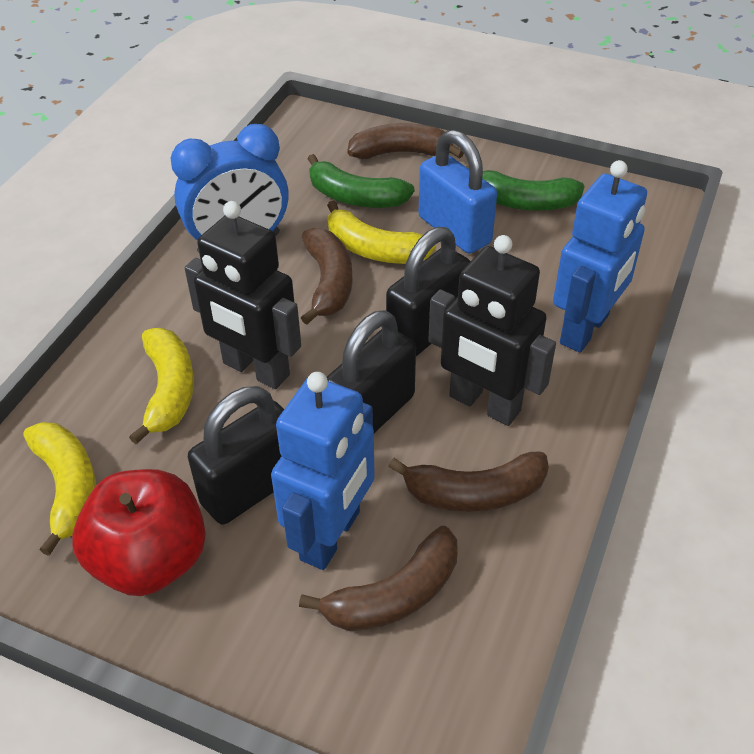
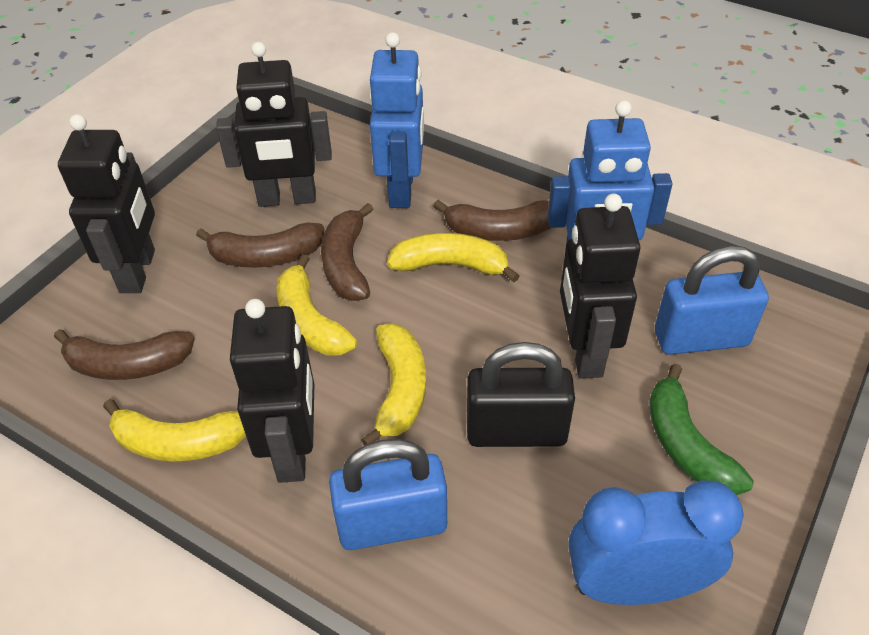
black padlock: [188,386,284,525] [327,310,416,433] [386,227,471,356] = 3 -> [467,342,575,447] = 1
black robot: [185,201,301,389] [428,235,556,426] = 2 -> [58,114,155,293] [216,42,332,207] [230,299,314,483] [560,194,641,379] = 4
blue padlock: [419,130,497,254] = 1 -> [329,439,447,550] [655,246,769,355] = 2
green banana: [308,154,414,208] [466,165,584,211] = 2 -> [649,364,754,495] = 1
red apple: [72,469,206,596] = 1 -> none = 0
yellow banana: [24,422,96,556] [129,328,194,445] [327,201,436,264] = 3 -> [103,399,246,462] [277,254,357,356] [361,324,426,445] [387,233,519,283] = 4

